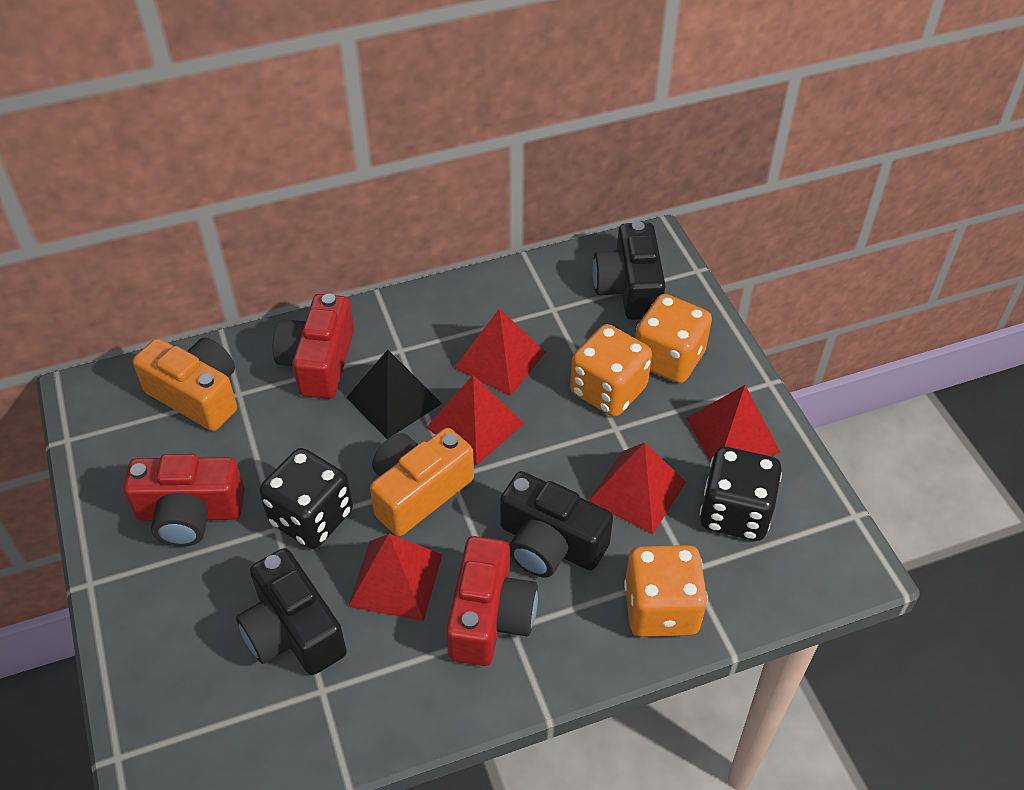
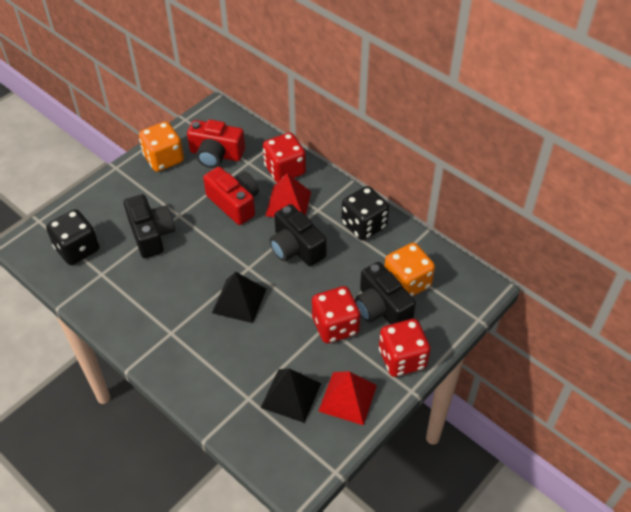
black pyramid: [346,350,442,439] = 1 -> [212,272,267,323] [261,369,321,423] = 2
orange camera: [133,338,237,431] [370,428,474,536] = 2 -> none = 0
orange dice: [570,324,652,417] [624,545,708,637] [635,294,712,383] = 3 -> [139,121,184,172] [385,243,435,297] = 2
red camera: [123,454,245,547] [272,293,354,399] [446,536,538,666] = 3 -> [187,120,245,168] [203,167,259,225] = 2
red dice: none = 0 -> [263,133,306,183] [312,286,361,343] [379,319,431,377] = 3
red pyramid: [348,534,443,621] [426,375,524,465] [454,308,546,396] [588,442,686,534] [687,385,781,462] = 5 -> [265,173,311,217] [318,371,377,425] = 2

